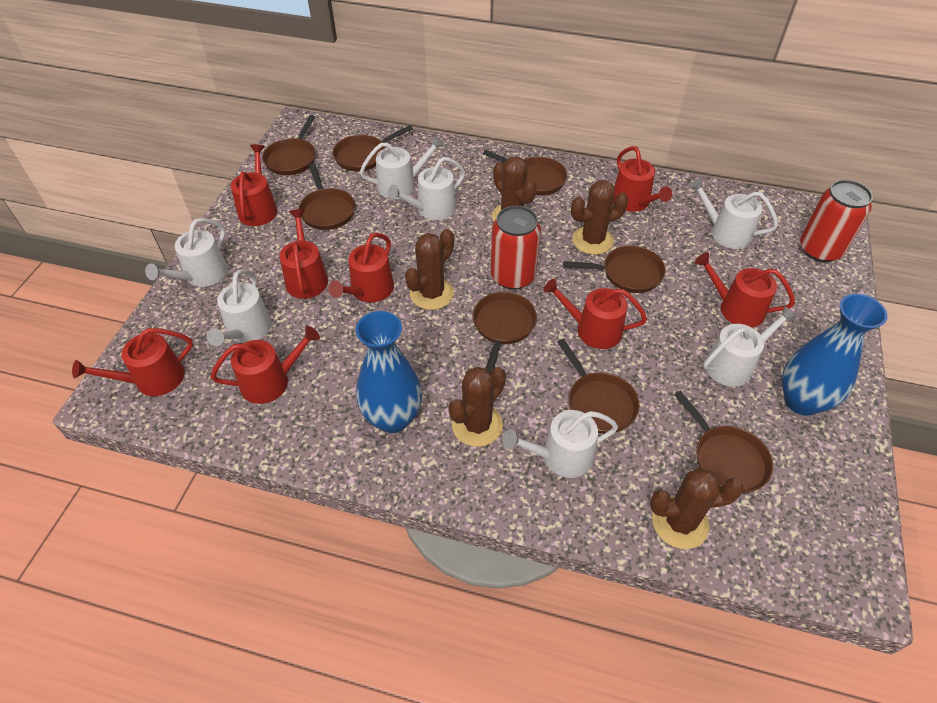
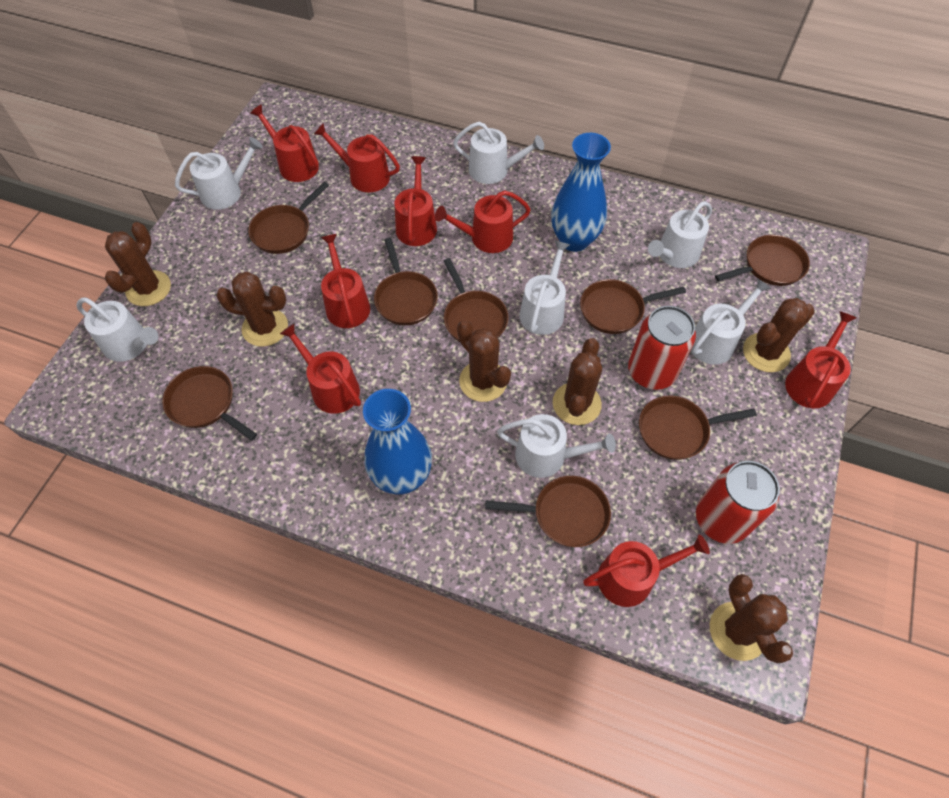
brown cactus: [405,229,454,310] [448,366,506,447] [492,156,537,221] [571,180,628,255] [650,467,744,549] = 5 -> [105,222,171,306] [216,272,288,347] [457,320,511,402] [553,338,602,425] [710,574,793,664] [743,298,815,372] = 6

